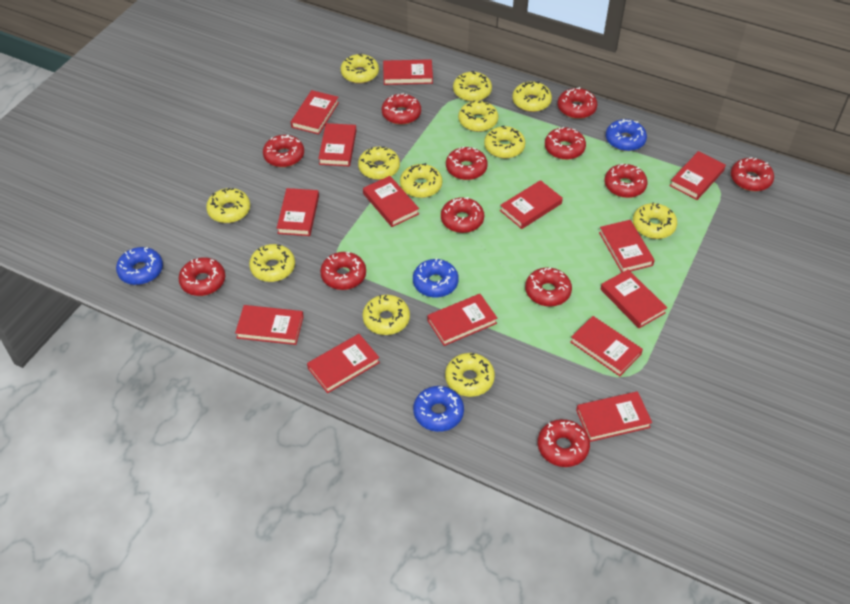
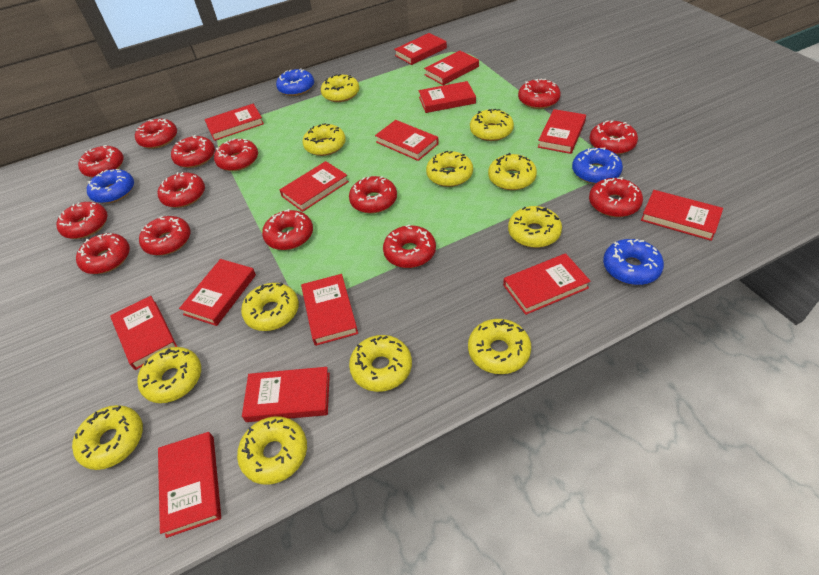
red donut: [179,257,225,296] [263,135,304,167] [320,252,366,290] [382,93,421,125] [441,197,484,233] [446,147,488,180] [525,267,572,307] [538,419,590,467] [545,127,586,160] [557,87,597,119] [604,164,647,198] [731,157,774,191] = 12 -> [56,202,108,239] [76,233,130,274] [78,145,124,177] [135,119,177,149] [139,216,190,255] [158,172,205,208] [171,135,215,168] [214,138,258,171] [262,209,313,250] [349,176,397,213] [383,225,436,268] [518,78,561,109] [589,120,638,155] [589,177,643,217] = 14

